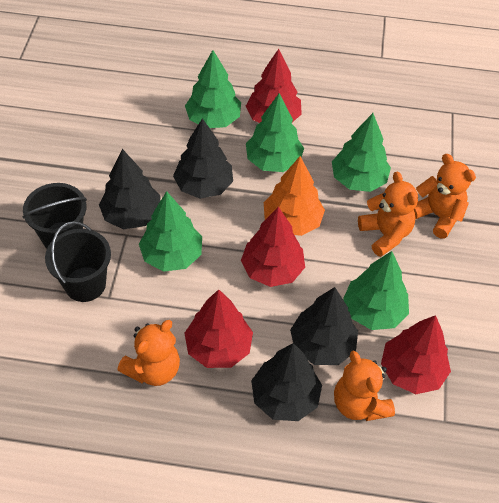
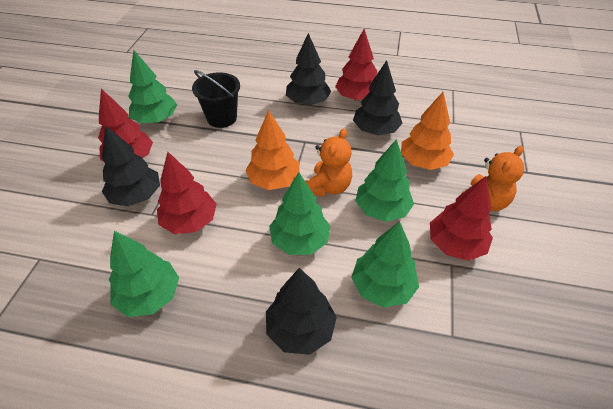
black bucket: [23,183,87,249] [45,221,111,302] = 2 -> [192,70,240,128] = 1
orange teddy bear: [117,320,180,386] [334,351,395,421] [358,172,418,257] [414,154,476,239] = 4 -> [305,128,352,197] [462,146,524,211] = 2
orange tree: [264,156,325,236] = 1 -> [245,110,300,190] [401,92,454,170] = 2

